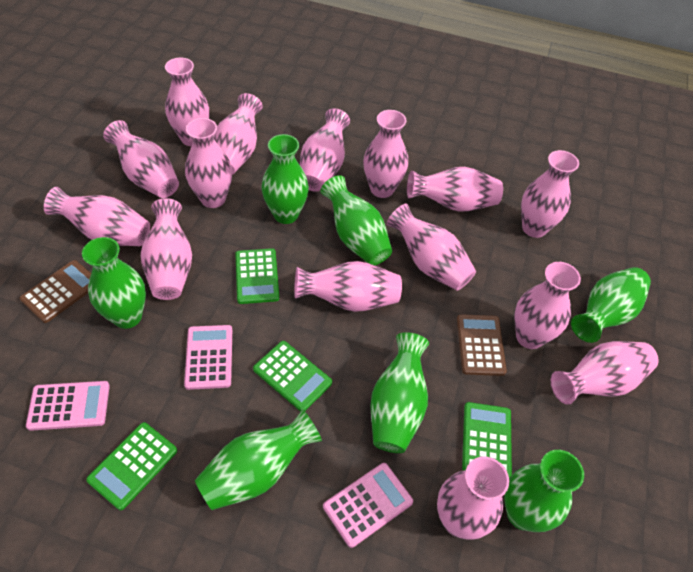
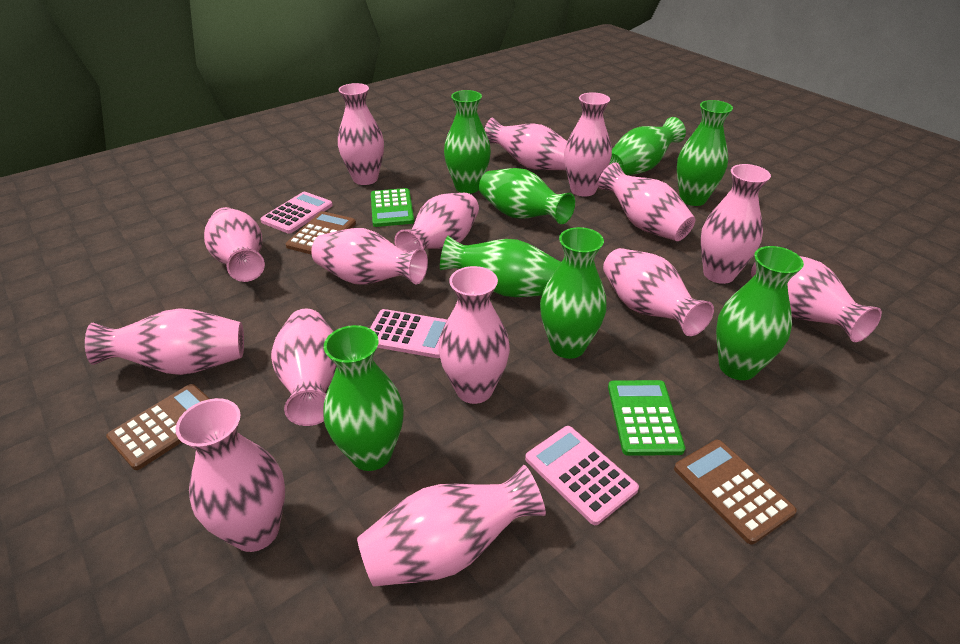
brown calculator: [20,260,91,323] [457,314,507,376] = 2 -> [106,384,210,470] [286,211,356,255] [674,440,797,545] = 3
green calculator: [86,422,177,510] [235,248,279,304] [253,341,332,412] [462,402,512,478] = 4 -> [371,188,414,227] [608,380,685,456] = 2
green vase: [82,237,146,329] [195,409,322,510] [261,134,309,224] [320,175,392,265] [371,332,429,453] [504,450,584,532] [571,267,651,343] = 7 -> [324,325,404,471] [440,236,561,297] [444,90,491,194] [479,168,575,224] [540,227,606,359] [609,117,686,175] [677,100,733,206] [716,246,804,380] = 8

